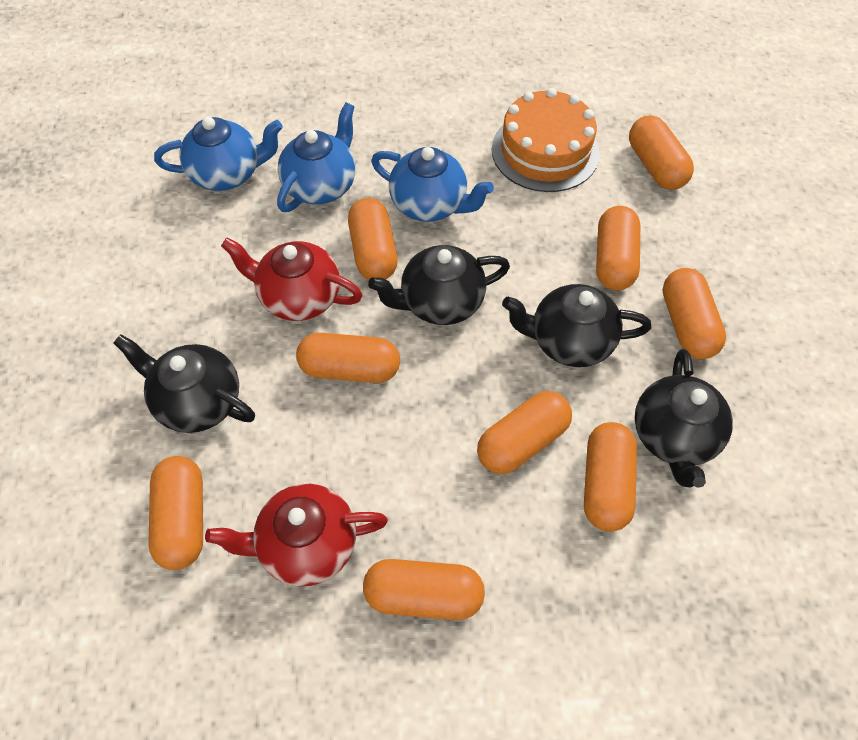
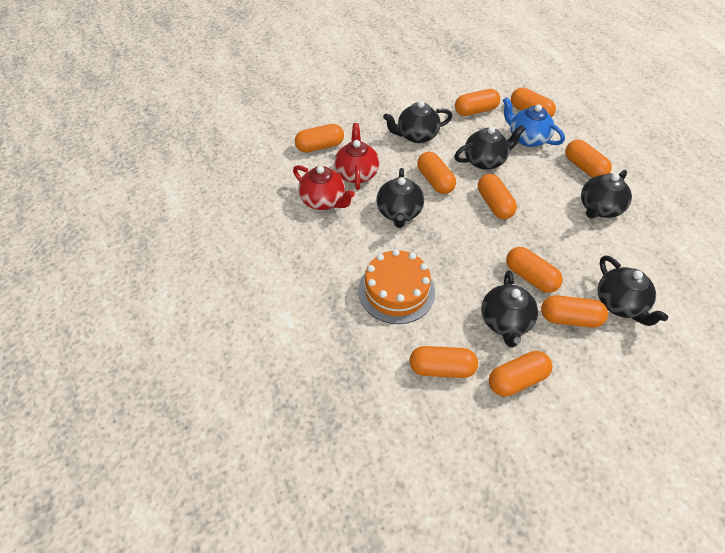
black teapot: [113,334,255,433] [368,245,510,325] [502,284,651,367] [635,349,733,488] = 4 -> [376,168,424,228] [383,101,452,143] [454,125,525,170] [481,270,538,347] [581,170,632,218] [598,255,668,326] = 6
blue teapot: [154,117,283,191] [277,103,356,212] [371,147,494,222] = 3 -> [502,97,565,147] = 1
orange capsule: [148,456,203,570] [296,333,400,383] [348,198,398,280] [363,559,485,620] [477,391,572,474] [584,422,637,532] [596,206,640,290] [629,115,694,190] [663,268,726,359] = 9 -> [295,124,344,153] [409,346,478,378] [417,152,456,194] [455,89,500,116] [478,174,517,219] [489,351,553,397] [506,247,563,293] [511,88,556,117] [541,295,608,328] [565,140,612,178] = 10

